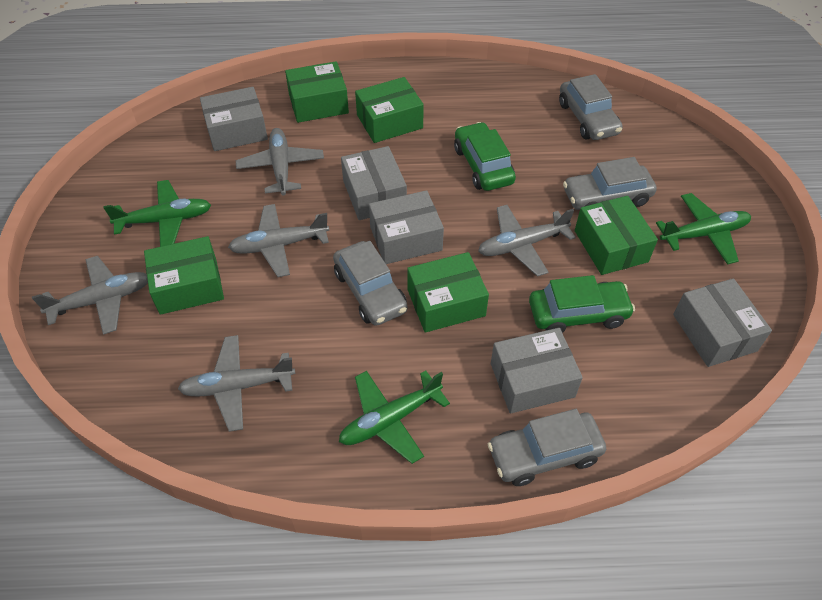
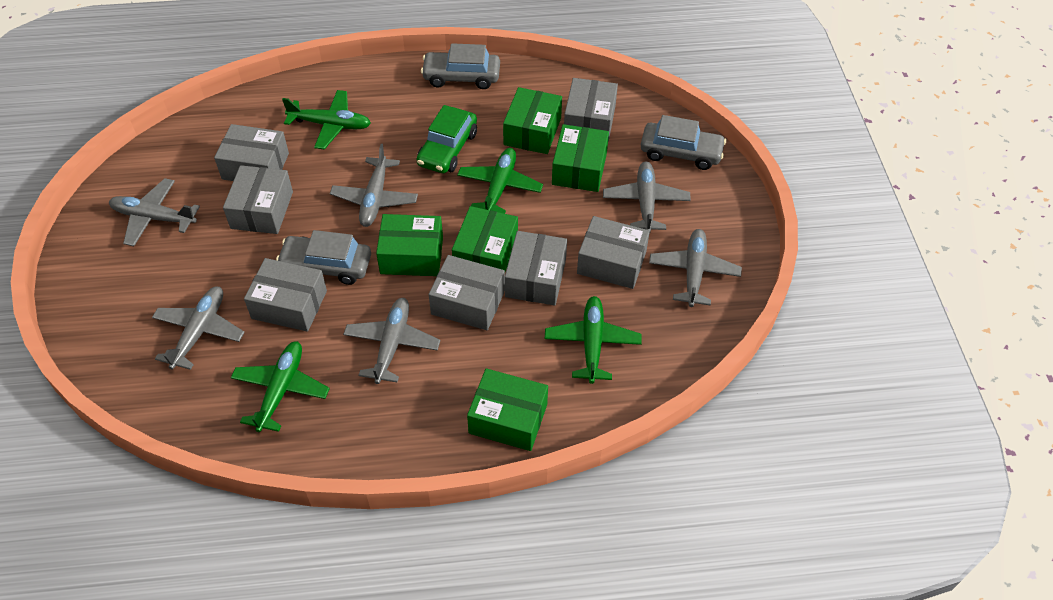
green car: [454,122,516,191] [529,275,635,333] = 2 -> [416,105,477,173] = 1
green plane: [103,180,211,247] [339,371,450,464] [656,193,751,264] = 3 -> [231,341,330,432] [282,90,371,150] [457,148,543,214] [545,296,641,384] = 4
grey box: [200,87,268,151] [341,146,407,220] [369,190,444,264] [491,328,583,413] [673,278,772,367] = 5 -> [214,124,289,181] [223,165,293,234] [244,258,327,332] [429,255,505,330] [505,231,567,305] [564,78,618,142] [577,216,650,289] = 7
grey car: [333,241,407,325] [488,409,606,486] [559,74,623,140] [563,157,657,210] = 4 -> [276,230,371,285] [421,43,500,89] [641,115,726,170] = 3
grey plane: [32,256,148,335] [178,335,295,432] [228,204,329,277] [236,128,324,195] [478,205,576,277] = 5 -> [109,178,200,246] [152,286,245,370] [330,144,418,227] [343,298,440,384] [603,162,691,232] [649,229,742,307] = 6

